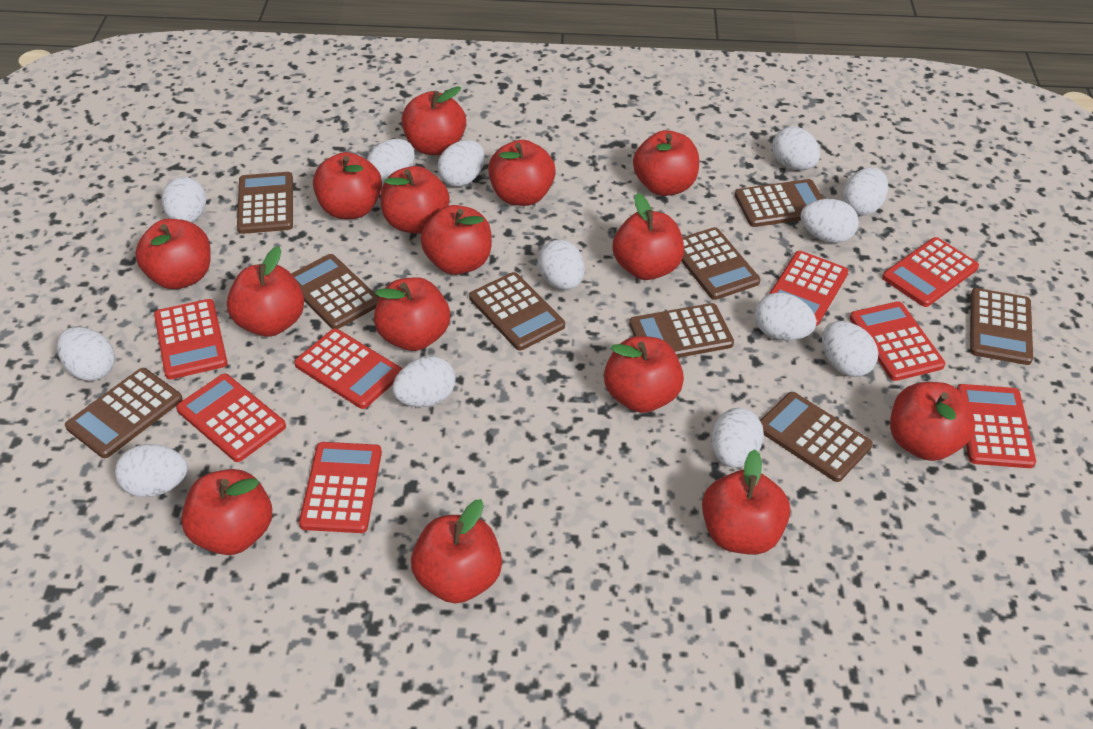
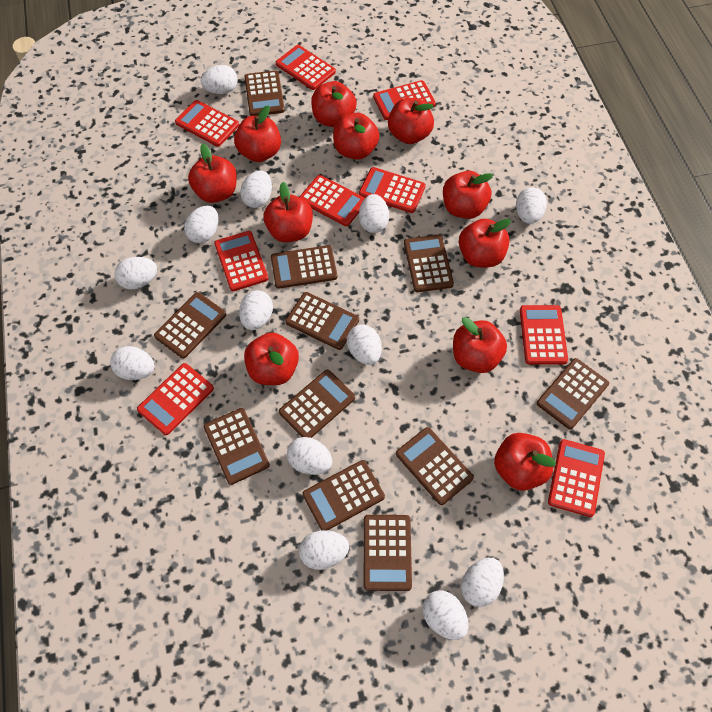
brown calculator: [65,368,183,458] [237,172,293,234] [291,254,379,329] [469,272,565,351] [629,303,734,358] [681,227,760,300] [735,179,823,227] [760,392,873,482] [970,288,1033,365] = 9 -> [154,292,226,359] [204,408,270,485] [244,70,285,116] [271,245,337,289] [279,370,355,438] [285,292,359,350] [302,460,385,530] [364,515,412,591] [396,427,474,505] [404,235,454,292] [537,358,609,430] = 11
red apple: [135,219,211,289] [181,469,272,555] [227,246,304,337] [313,152,382,219] [374,277,450,351] [381,166,450,234] [402,86,466,155] [411,499,502,603] [420,205,492,275] [488,140,556,206] [604,336,684,413] [613,193,684,280] [633,130,699,196] [702,449,790,554] [890,382,975,461] = 15 -> [188,144,237,203] [234,106,281,162] [244,332,299,385] [263,182,313,242] [311,81,357,127] [333,113,379,160] [388,98,434,144] [443,171,493,219] [453,317,507,373] [459,218,511,267] [494,433,556,491] = 11
red calculator: [154,299,228,379] [176,374,286,462] [294,329,402,409] [299,442,382,533] [769,251,849,326] [850,301,945,381] [882,237,979,307] [957,384,1036,468] = 8 -> [137,363,214,435] [175,100,239,147] [214,231,269,291] [276,45,336,90] [299,175,365,226] [359,167,426,213] [373,80,436,120] [520,305,568,365] [548,439,605,517] = 9

